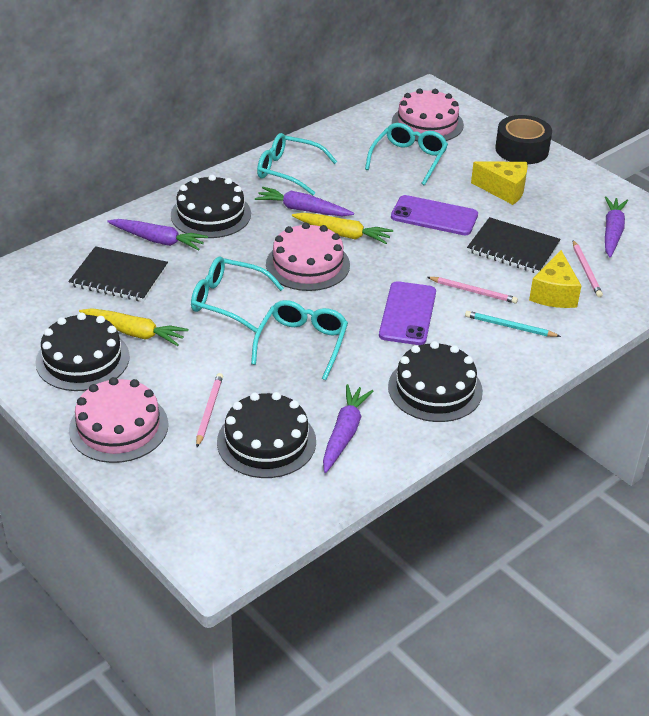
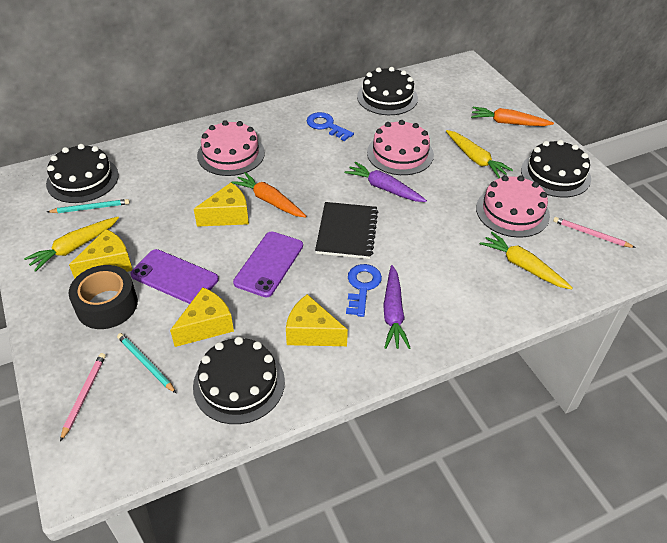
black notebook: [68,246,168,302] [467,217,561,274] = 2 -> [315,202,378,259] = 1
blue key: none = 0 -> [307,112,354,141] [346,264,382,317] = 2
orange carrot: none = 0 -> [231,172,307,218] [471,107,554,126] = 2
pink pencil: [196,373,223,447] [427,277,518,304] [573,240,603,297] = 3 -> [60,353,106,442] [553,217,636,248] = 2
purple carrot: [107,219,208,251] [255,187,354,216] [323,384,373,473] [605,197,628,257] = 4 -> [344,162,427,202] [383,265,410,349] = 2
turquoise glasses: [191,257,284,333] [251,300,348,380] [257,133,337,195] [365,123,448,185] = 4 -> none = 0
turquoise pencil: [465,311,561,337] = 1 -> [47,199,130,213] [117,333,177,394] = 2
yellow carrot: [79,308,188,346] [292,213,393,244] = 2 -> [24,217,119,272] [446,130,513,178] [480,232,572,289] = 3
yellow cheese: [471,162,528,205] [529,250,582,308] = 2 -> [69,229,133,279] [170,287,234,347] [194,183,249,227] [286,294,348,346] = 4

